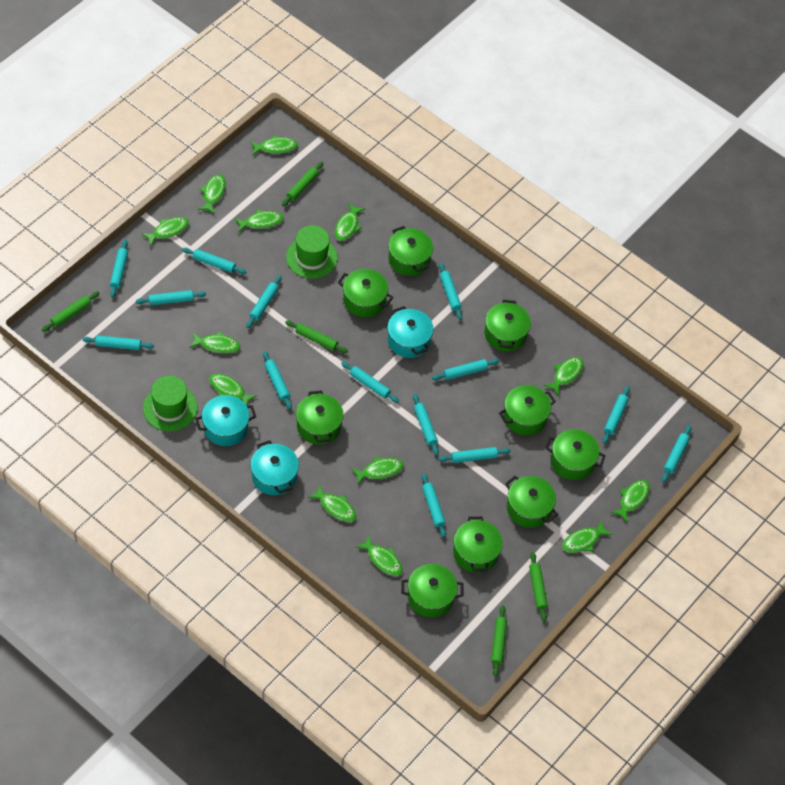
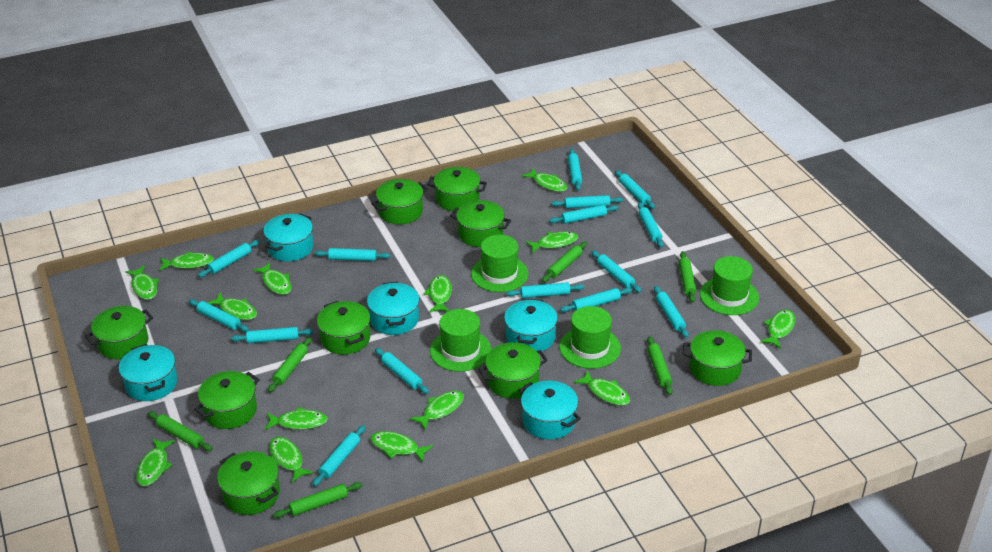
green fish: [141,217,189,247] [189,331,241,354] [198,174,226,214] [209,373,257,406] [234,210,284,233] [250,135,298,155] [308,485,356,522] [335,203,365,241] [351,457,404,485] [356,535,403,576] [544,357,584,396] [562,520,612,553] [611,480,650,522] = 13 -> [125,265,159,300] [136,438,175,486] [159,252,214,271] [207,292,257,320] [253,263,292,295] [265,407,328,430] [269,437,314,483] [370,431,433,462] [410,391,464,431] [424,275,452,312] [522,168,567,192] [525,232,578,253] [574,370,630,405] [760,310,796,349] = 14
green hat: [143,376,198,431] [286,225,338,279] = 2 -> [430,309,492,372] [471,235,529,292] [559,306,621,369] [700,256,759,315] = 4
green rolling pin: [42,291,100,332] [282,162,323,206] [285,321,348,353] [491,606,507,677] [529,552,548,621] = 5 -> [148,411,213,451] [268,337,312,392] [273,482,363,518] [542,241,587,282] [647,336,673,395] [679,251,697,303] = 6
turquoise pot: [195,395,256,446] [250,440,299,495] [387,306,433,358] = 3 -> [119,344,178,401] [264,214,314,261] [367,281,419,335] [504,298,558,351] [519,381,581,440] = 5
turquoise rolling pin: [82,335,154,350] [110,240,128,297] [136,290,206,305] [182,248,246,274] [246,275,282,328] [263,351,292,409] [341,362,399,403] [413,394,439,455] [421,473,446,538] [432,359,499,380] [438,447,511,463] [439,263,462,320] [603,386,630,444] [662,425,692,482] = 14 -> [189,299,249,332] [198,240,260,277] [231,327,314,343] [312,425,365,487] [315,248,390,261] [375,348,429,394] [506,282,584,298] [549,205,619,224] [551,195,623,208] [560,288,632,312] [568,149,582,191] [591,250,642,293] [615,170,655,209] [638,202,664,248] [654,286,689,338] = 15

